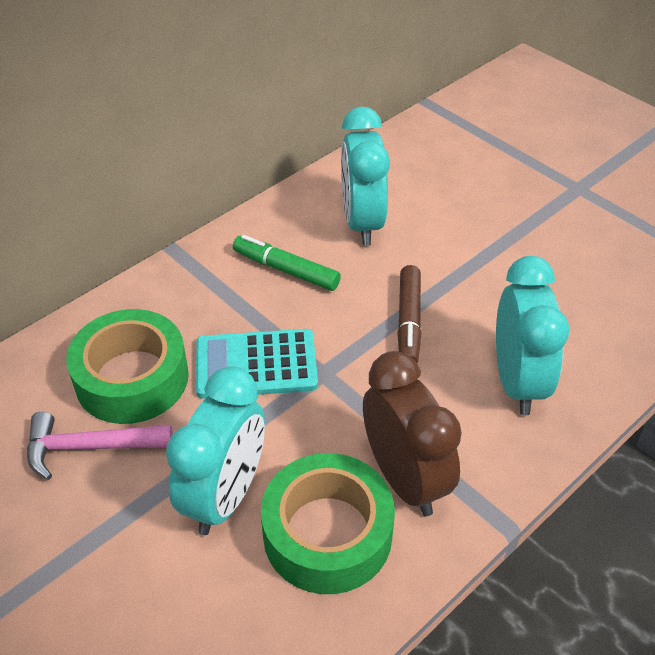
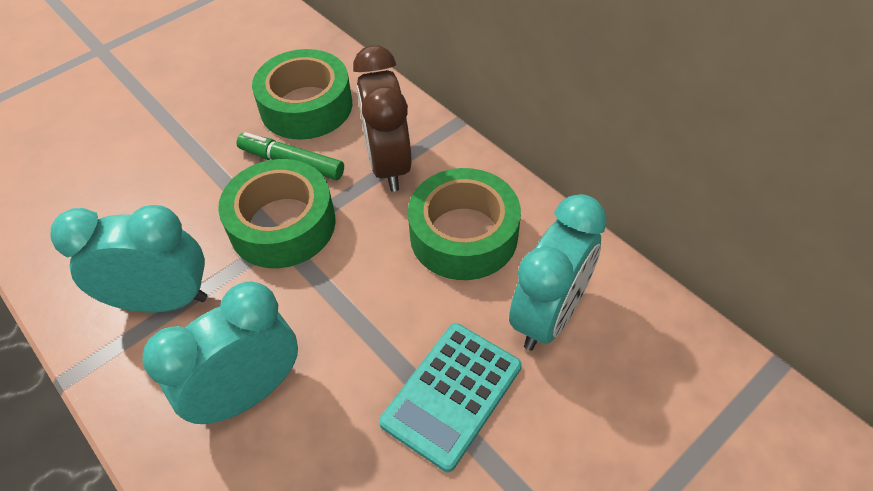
brown marker: [397,265,422,362] = 1 -> none = 0
green tape: [66,309,189,424] [261,453,395,594] = 2 -> [218,159,336,268] [252,49,352,140] [408,168,521,280] = 3
pink hammer: [27,412,173,480] = 1 -> none = 0

